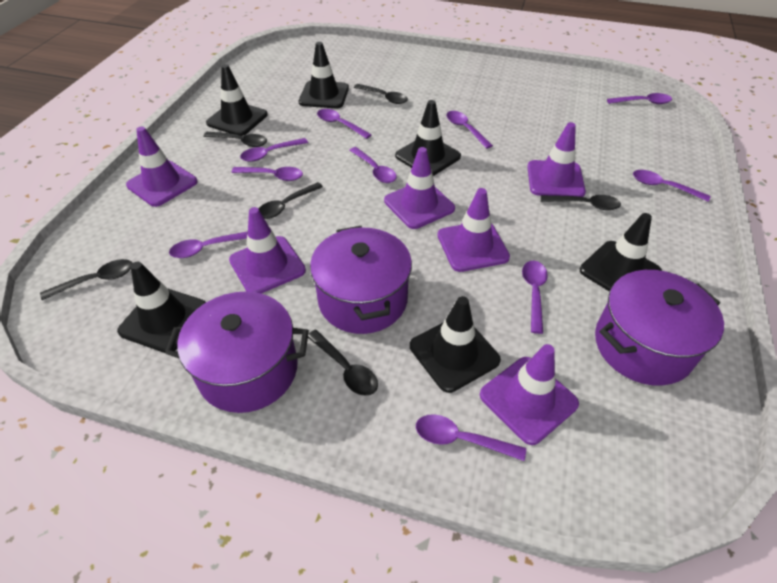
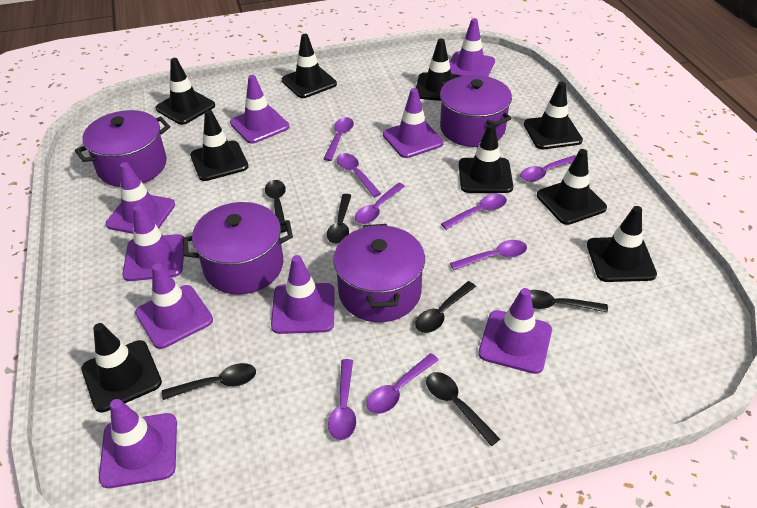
black traffic cone: [117,261,206,353] [206,64,268,136] [299,42,349,108] [395,100,461,176] [410,296,501,393] [580,213,662,291] = 6 -> [82,323,162,412] [156,58,215,125] [190,110,248,181] [282,34,337,98] [416,39,460,101] [459,124,513,193] [524,82,583,149] [537,149,607,225] [587,206,657,282] = 9
purple pot: [165,292,309,413] [310,226,412,334] [595,270,724,386] = 3 -> [75,110,170,187] [183,202,293,295] [333,224,425,322] [440,75,512,147] = 4
purple spoon: [169,232,247,258] [231,167,303,181] [240,138,308,162] [317,109,372,139] [349,147,397,183] [416,414,526,461] [446,111,493,149] [522,261,548,334] [607,93,672,104] [633,170,711,202] = 10 -> [324,117,354,161] [328,359,356,440] [336,153,381,197] [355,183,405,224] [367,353,439,414] [441,194,507,230] [450,240,527,270] [520,155,576,182] = 8
purple traffic cone: [126,127,198,207] [229,207,306,294] [384,147,455,229] [438,188,510,272] [480,344,579,445] [527,122,586,197] = 6 -> [99,399,177,488] [106,162,175,234] [122,205,184,281] [135,263,213,349] [230,75,289,144] [271,255,335,334] [383,88,444,158] [449,18,495,77] [478,288,552,374] = 9

